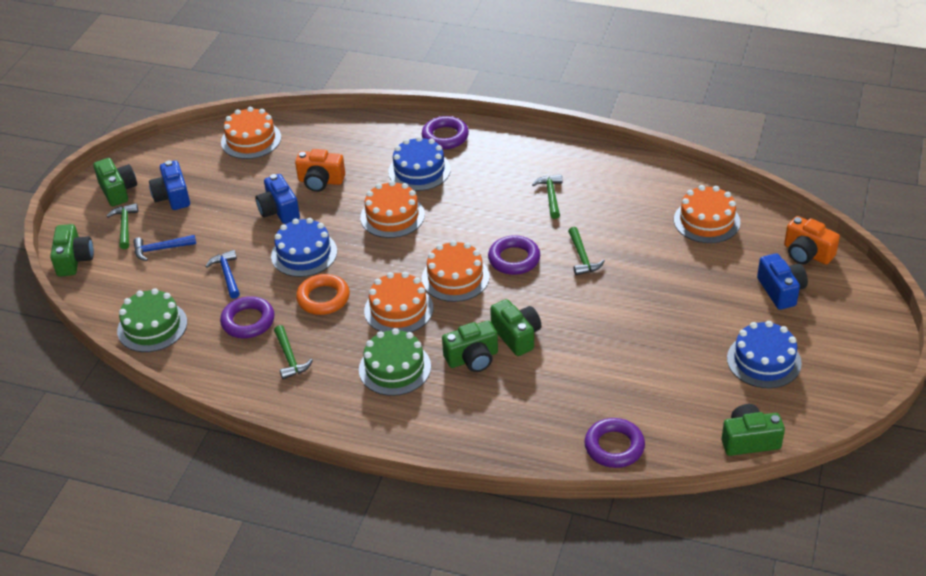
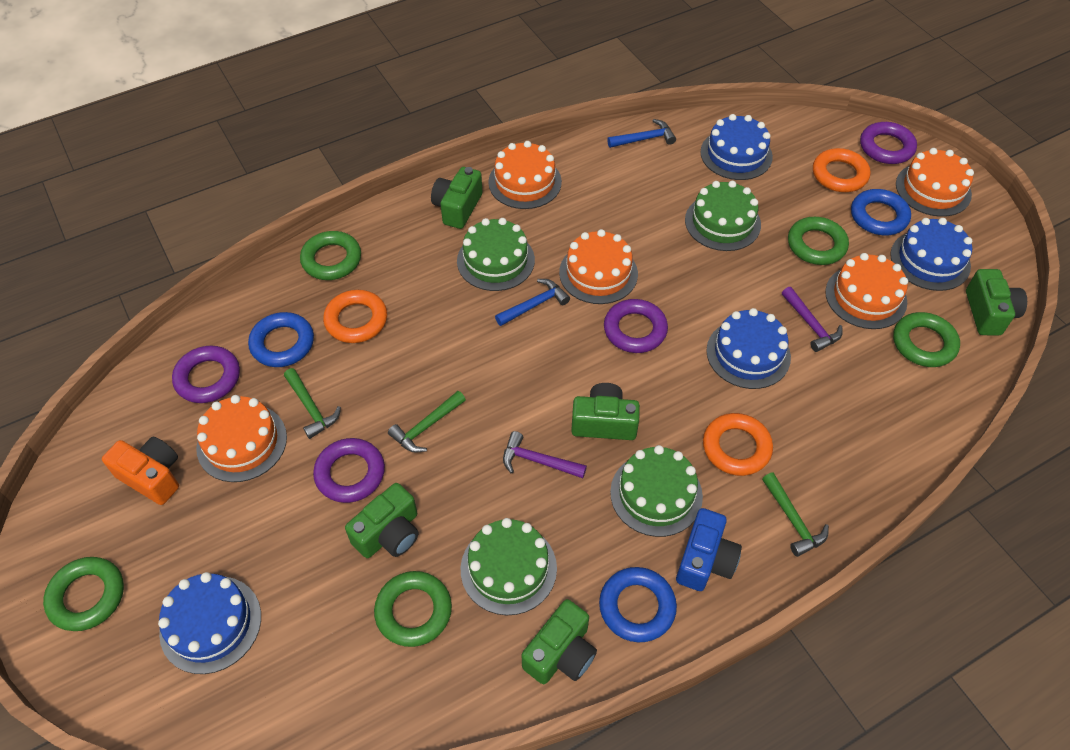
blue cake: [271,218,337,277] [388,136,451,191] [727,321,802,388] = 3 -> [158,572,261,674] [700,114,773,180] [706,308,791,389] [890,218,972,291] = 4
blue camera: [149,160,190,210] [255,174,300,224] [757,253,808,310] = 3 -> [676,508,742,591] = 1
blue ring: none = 0 -> [248,312,314,367] [599,567,677,642] [851,189,911,235] = 3
green cake: [117,288,187,352] [359,328,431,396] = 2 -> [457,218,535,291] [461,518,557,615] [610,445,703,537] [685,181,761,251] = 4
green hammer: [107,203,138,249] [274,325,313,379] [532,174,562,219] [568,227,605,275] = 4 -> [284,368,341,439] [388,391,466,453] [762,473,829,557] = 3
green ring: none = 0 -> [43,557,124,631] [300,231,361,280] [374,571,452,647] [788,217,849,265] [893,312,960,367] = 5
orange camera: [295,149,345,192] [784,216,840,265] = 2 -> [102,437,179,505] = 1
orange ring: [296,274,350,315] = 1 -> [323,290,387,343] [703,413,773,476] [813,148,871,192] = 3
purple hammer: none = 0 -> [503,431,587,478] [782,287,843,352] = 2

